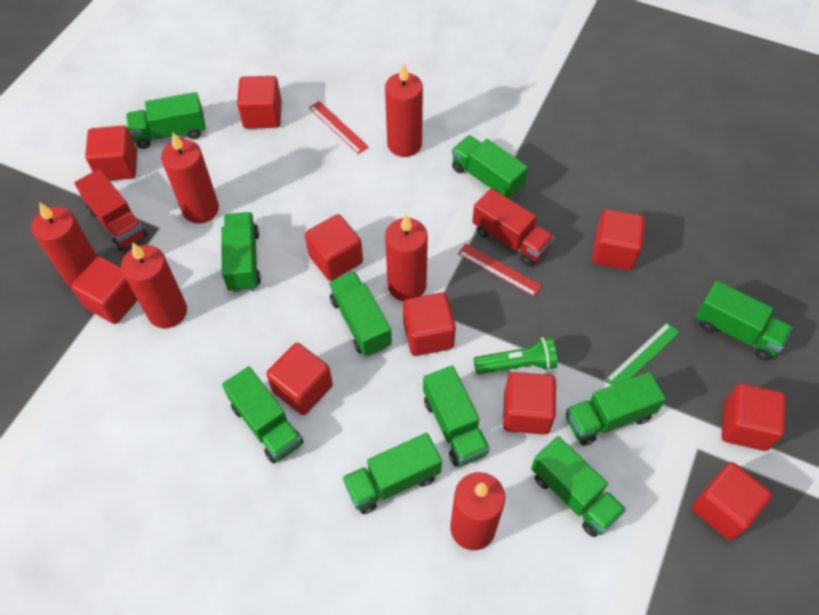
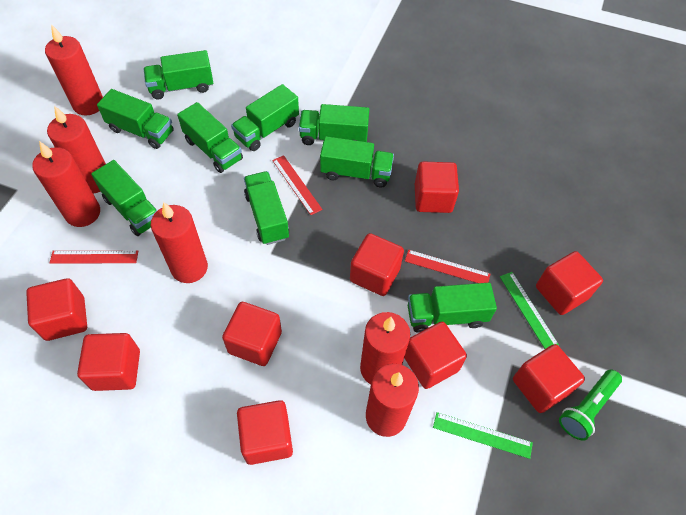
green ruler: [605,322,680,385] = 1 -> [433,412,533,459] [500,272,559,349] = 2
green truck: [126,92,206,149] [221,212,261,292] [222,366,303,464] [329,271,392,356] [343,433,442,514] [423,366,490,467] [452,135,528,200] [531,436,626,537] [566,372,666,446] [696,281,793,360] = 10 -> [91,160,158,236] [97,89,174,149] [144,50,213,100] [177,102,243,173] [231,84,299,151] [244,171,289,245] [299,104,369,145] [320,136,394,187] [408,283,497,333] = 9
red cube: [71,257,138,324] [85,126,137,181] [237,76,282,129] [266,343,333,415] [305,214,363,281] [403,293,456,356] [503,372,556,435] [592,209,645,270] [692,462,772,540] [721,383,786,451] = 10 -> [26,278,87,341] [77,333,140,391] [222,302,282,366] [237,400,293,465] [350,233,404,296] [404,322,467,389] [415,162,459,213] [513,344,585,413] [536,251,603,315] = 9
red ruler: [309,101,369,154] [458,243,542,297] = 2 -> [50,250,138,263] [272,155,322,215] [405,250,490,283] = 3
red truck: [75,169,148,251] [472,188,554,266] = 2 -> none = 0

